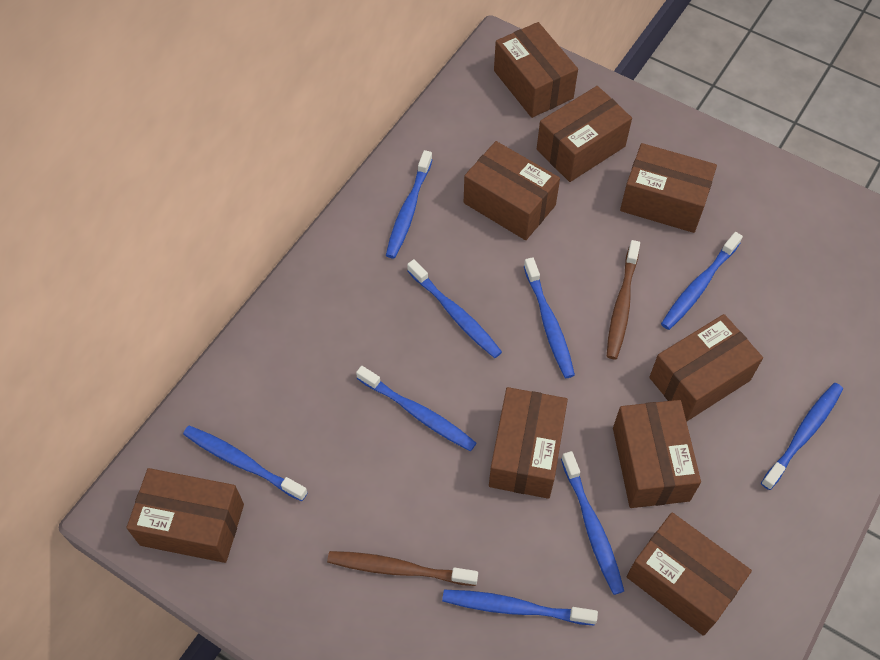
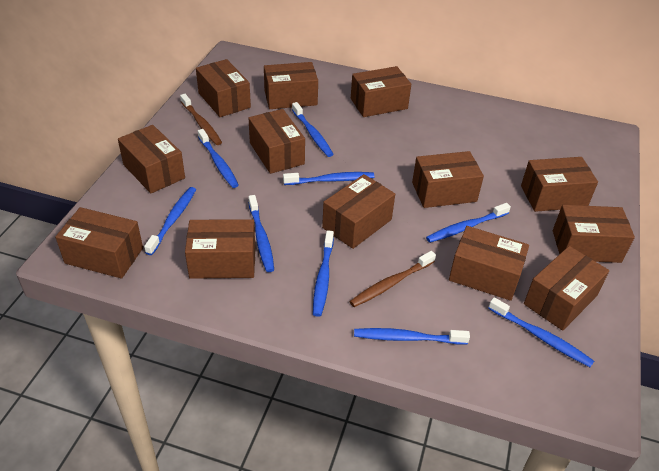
brown box: [127,468,244,563] [464,141,560,240] [489,387,568,499] [494,22,578,118] [537,86,632,182] [613,400,701,508] [620,143,717,233] [627,513,752,636] [649,314,763,422] = 9 -> [55,207,143,279] [118,125,185,193] [185,219,255,279] [196,59,251,117] [248,109,305,174] [264,62,318,109] [322,174,395,249] [351,66,411,117] [412,151,484,208] [449,226,529,301] [521,157,598,212] [524,246,609,331] [553,205,635,263] = 13

